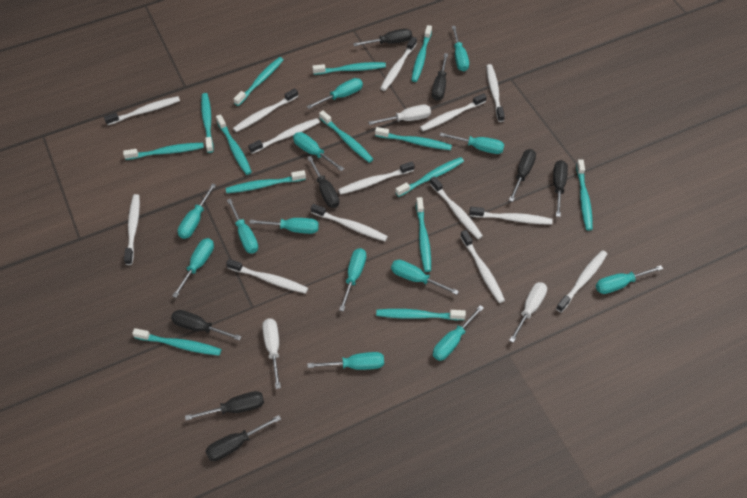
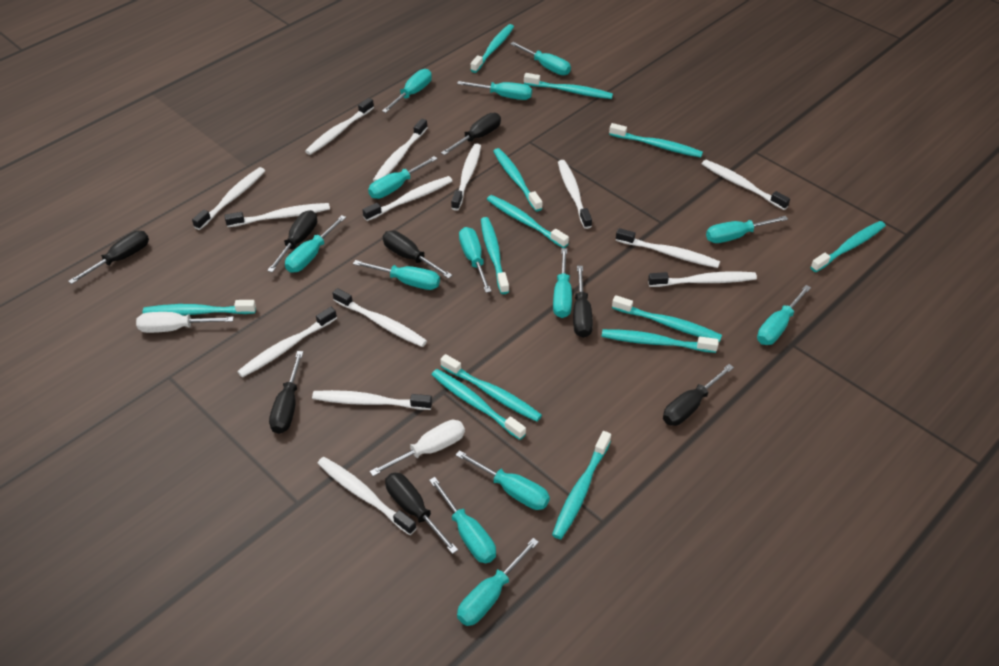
turquoise toothbrush: [123,143,204,160] [132,328,221,356] [201,93,214,153] [216,114,252,175] [226,170,306,193] [234,57,283,106] [312,62,386,75] [319,110,373,163] [375,127,452,150] [376,309,466,320] [395,157,464,197] [411,25,432,82] [416,197,431,272] [576,159,593,230] = 14 -> [142,300,256,315] [431,369,526,440] [440,354,542,422] [471,24,514,73] [481,217,509,294] [487,195,569,248] [493,148,543,212] [524,73,613,99] [552,431,611,539] [602,329,719,353] [609,123,703,158] [612,295,722,342] [810,221,886,272] = 13
white screwdriver: [262,318,281,389] [368,105,431,125] [509,282,547,343] = 3 -> [136,312,234,333] [370,420,465,476] = 2

